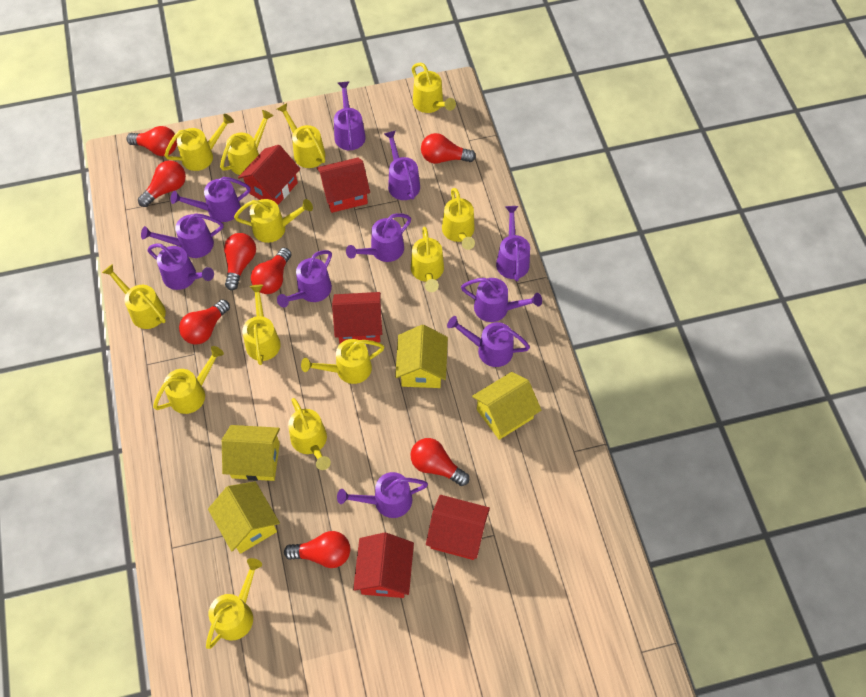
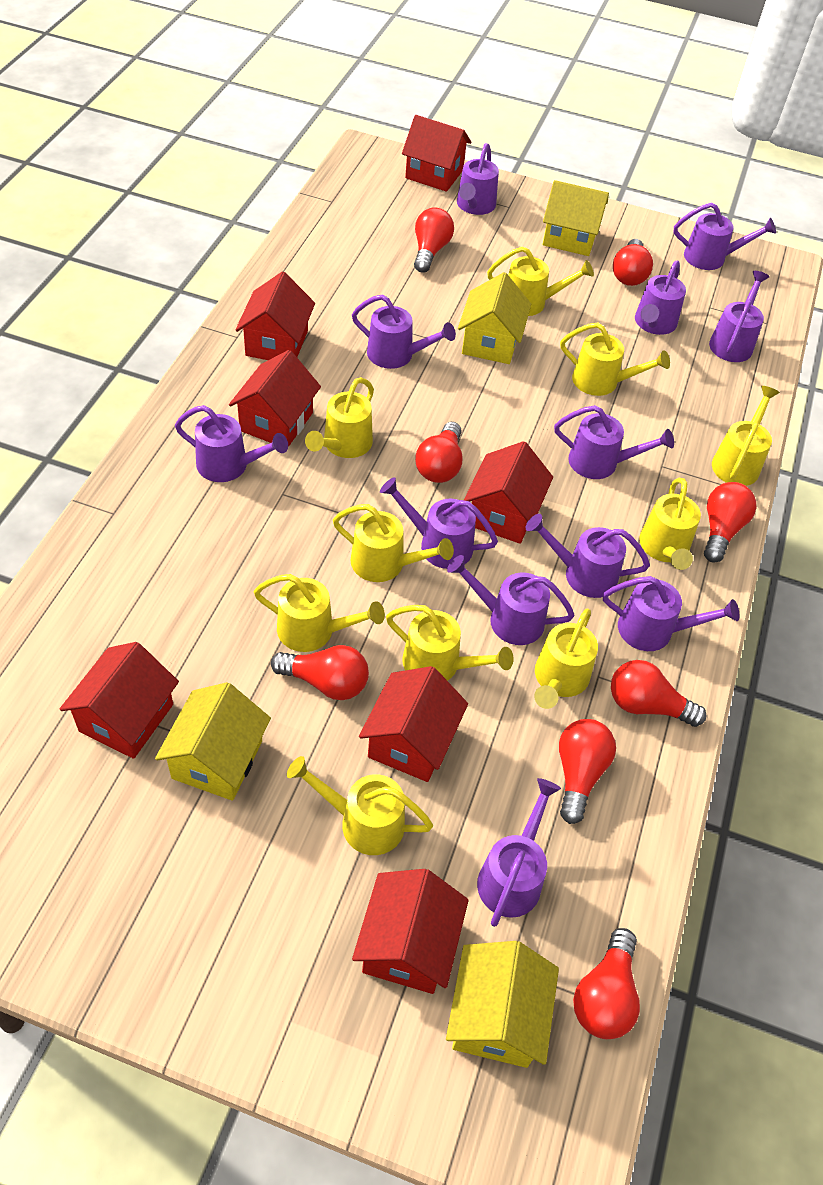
purple watering can: [141,213,224,258] [147,243,214,290] [171,177,251,222] [277,250,332,308] [334,82,366,150] [337,472,428,518] [346,213,411,262] [384,131,420,200] [447,316,530,367] [461,278,542,322] [496,206,530,281] = 11 -> [175,405,288,482] [352,295,456,369] [380,477,498,569] [447,555,574,645] [457,143,499,215] [477,778,561,927] [526,514,650,598] [554,405,674,479] [603,576,739,651] [635,260,686,335] [674,203,776,270] [709,271,769,362] = 12
red house: [238,145,300,205] [317,158,370,213] [332,292,382,344] [353,532,414,598] [426,495,490,560] = 5 -> [59,642,179,759] [229,350,321,447] [235,272,315,360] [352,869,469,994] [359,666,468,782] [402,115,472,192] [464,441,553,544] = 7
yellow watering can: [102,264,166,329] [153,346,224,414] [164,114,234,171] [206,558,262,649] [220,110,274,175] [234,199,313,243] [242,285,281,365] [277,103,325,168] [288,398,331,470] [301,339,384,384] [411,227,444,292] [412,62,456,113] [442,188,475,250] = 13 -> [254,574,385,652] [287,756,433,855] [305,377,374,458] [333,504,454,582] [386,605,514,681] [487,247,594,316] [534,608,598,709] [560,322,670,396] [639,478,701,570] [712,386,780,486] = 10

